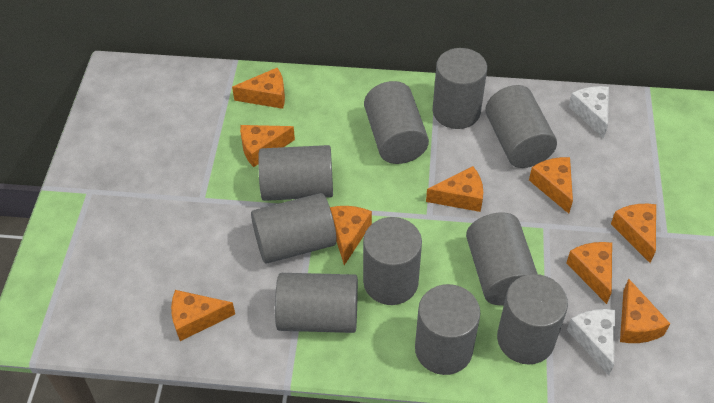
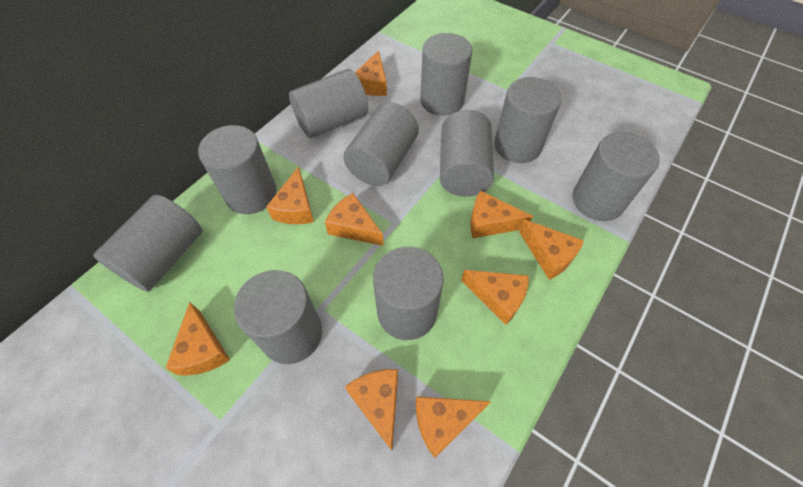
white cheese: [567,309,615,376] [568,86,609,138] = 2 -> none = 0

